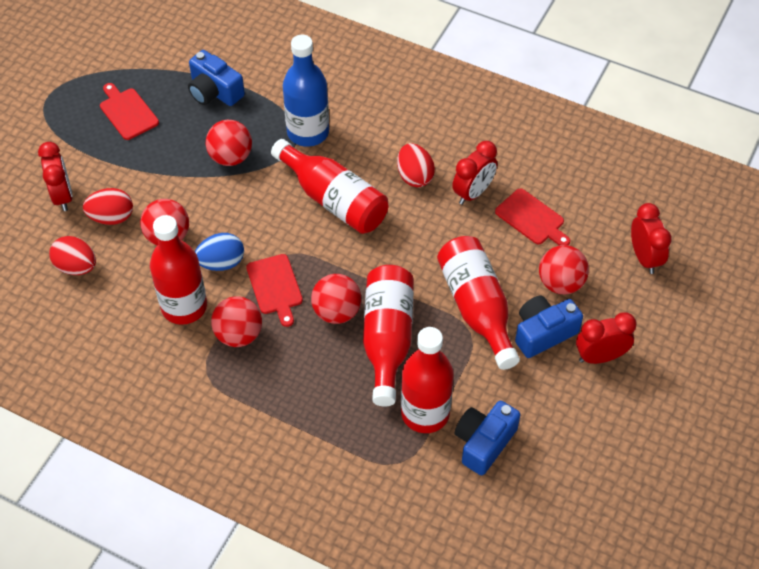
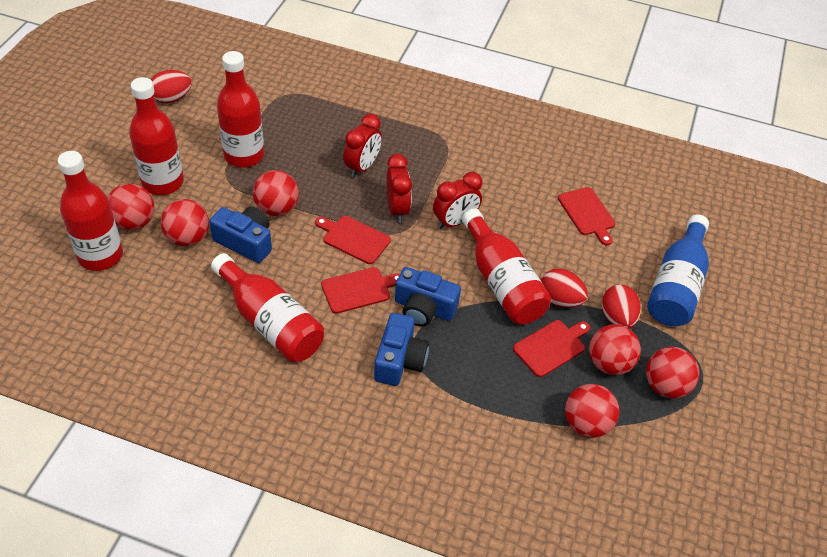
blue egg: [195,233,244,271] = 1 -> none = 0
red ball: [140,199,189,246] [206,120,252,166] [211,296,262,347] [311,274,361,324] [539,245,589,294] = 5 -> [108,183,154,230] [160,199,209,246] [253,170,299,216] [565,384,619,438] [589,324,641,375] [646,347,699,399] = 6
red clock: [38,142,73,211] [452,141,498,205] [576,312,637,364] [631,203,672,274] = 4 -> [343,114,382,178] [386,154,412,223] [433,172,482,229] = 3
red cutting board: [100,83,159,140] [246,254,303,327] [495,188,570,245] = 3 -> [315,216,391,264] [321,267,400,314] [513,320,590,377] [558,187,615,245] = 4

